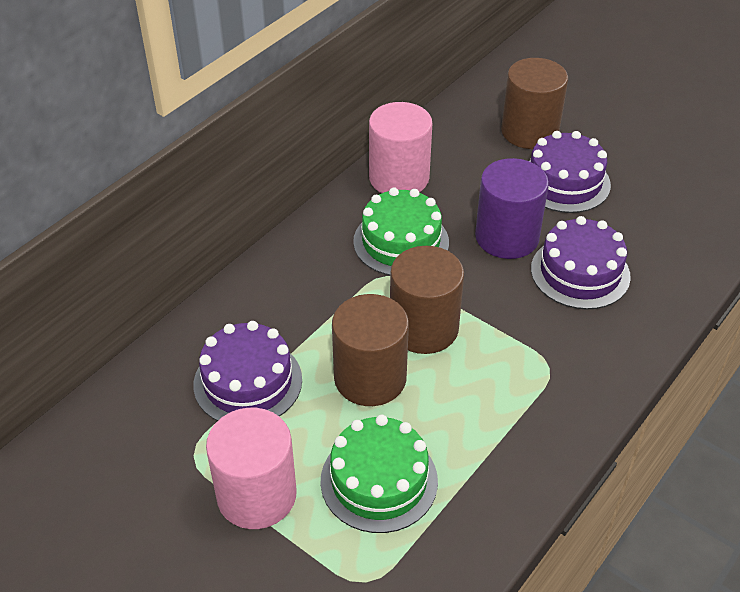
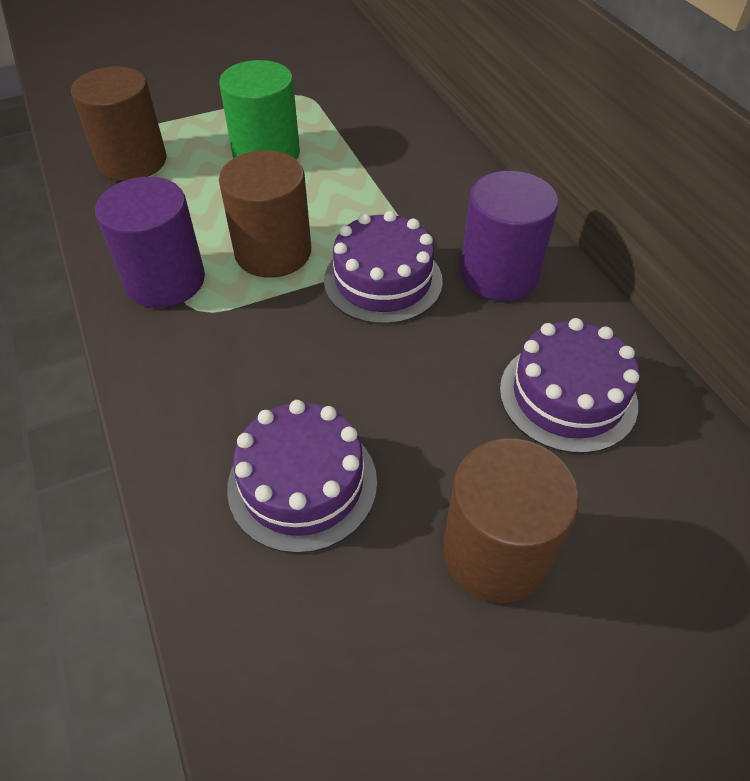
green cake: [321,415,438,533] [353,187,449,276] = 2 -> none = 0
green cylinder: none = 0 -> [219,60,300,160] = 1
pink cylinder: [206,408,297,529] [369,102,432,193] = 2 -> none = 0
purple cylinder: [475,158,549,259] = 1 -> [95,177,205,308] [460,171,558,301] = 2

